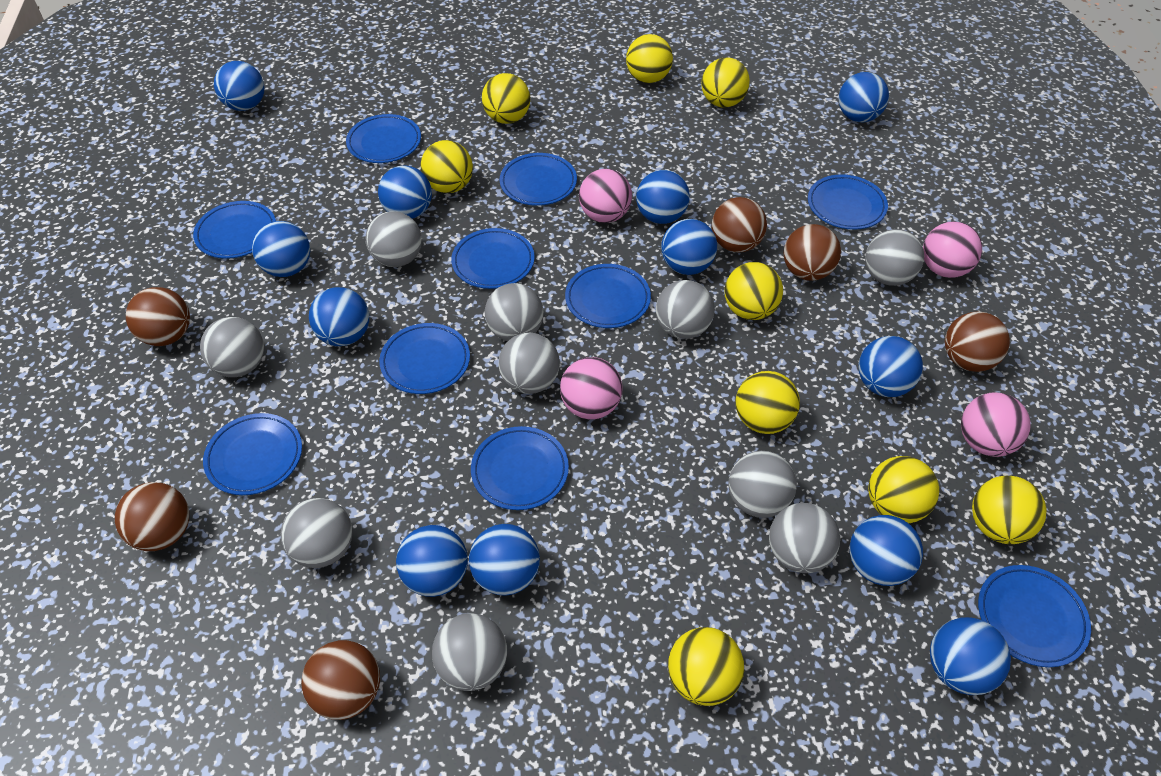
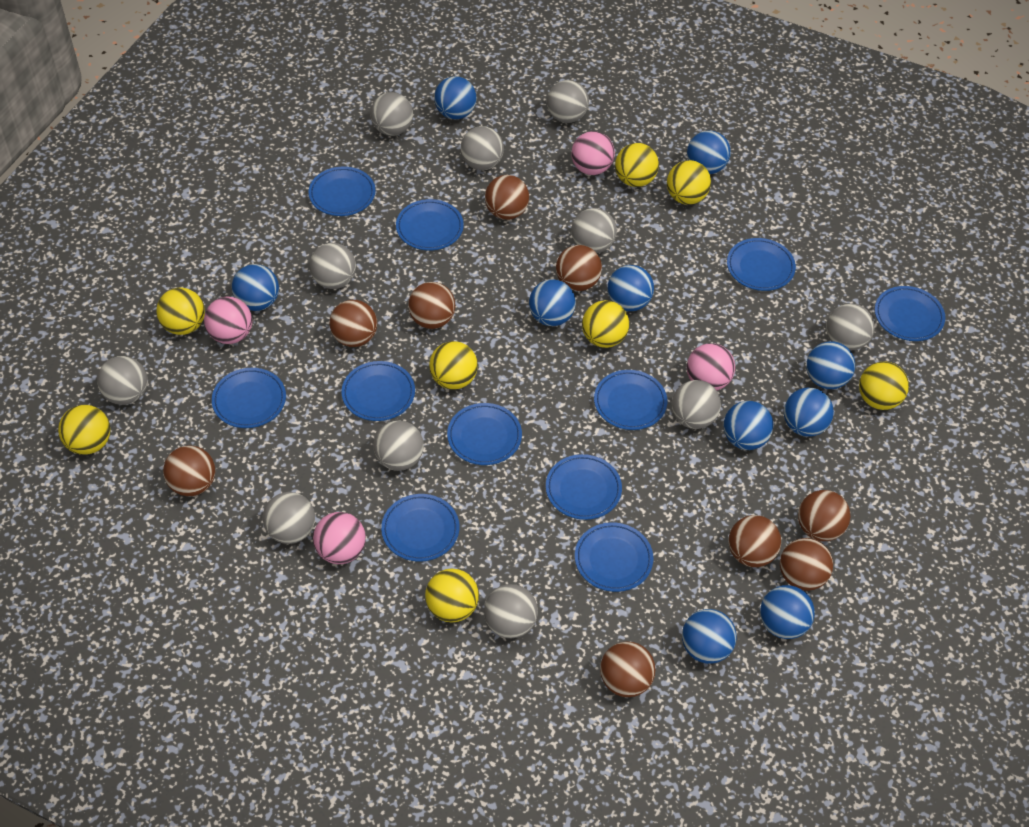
blue ball: [214,61,264,111] [252,221,310,277] [309,287,369,346] [378,165,432,219] [396,525,468,597] [469,524,540,596] [636,170,690,224] [661,219,717,275] [838,72,889,122] [850,515,923,586] [859,336,923,397] [930,617,1011,695] = 12 -> [232,264,279,311] [434,76,476,119] [529,279,576,326] [608,265,654,311] [682,609,737,664] [687,131,731,174] [723,401,774,450] [760,585,815,639] [784,388,834,437] [806,341,855,389] = 10
blue plate: [193,201,276,259] [203,413,302,495] [346,114,421,163] [379,323,470,394] [451,228,535,289] [471,426,569,510] [500,153,577,206] [565,264,651,328] [808,174,888,230] [978,565,1091,667] = 10 -> [212,368,286,428] [309,167,376,216] [341,361,415,421] [381,494,459,562] [396,199,464,250] [447,403,522,465] [546,454,622,520] [575,522,653,592] [594,370,667,430] [727,238,796,291] [875,286,945,341] = 11
brown ball: [115,482,189,551] [126,287,190,346] [301,640,380,720] [712,197,767,253] [784,224,841,281] [945,312,1010,372] = 6 -> [163,445,215,496] [330,300,377,347] [408,282,455,329] [485,175,529,220] [556,245,602,291] [600,642,656,697] [729,515,781,567] [780,538,833,591] [798,490,851,541] = 9
grey ball: [200,317,264,377] [281,498,353,568] [366,211,422,267] [432,613,507,691] [485,283,544,341] [499,333,560,394] [656,280,715,339] [728,451,797,518] [769,503,840,573] [865,229,924,286] = 10 -> [97,356,148,405] [263,492,315,544] [309,243,356,289] [370,92,413,136] [373,420,424,471] [460,126,504,170] [484,584,538,638] [547,80,589,123] [572,208,617,253] [672,380,721,429] [826,303,875,351] = 11
yellow ball: [421,140,473,193] [482,73,530,124] [626,34,673,83] [668,627,744,706] [701,57,750,108] [725,262,783,320] [736,371,800,434] [868,456,939,523] [972,476,1047,544] = 9 -> [58,405,110,455] [156,287,205,335] [425,569,479,622] [429,341,478,390] [582,300,629,348] [615,143,659,187] [667,160,711,205] [859,361,909,410] = 8

